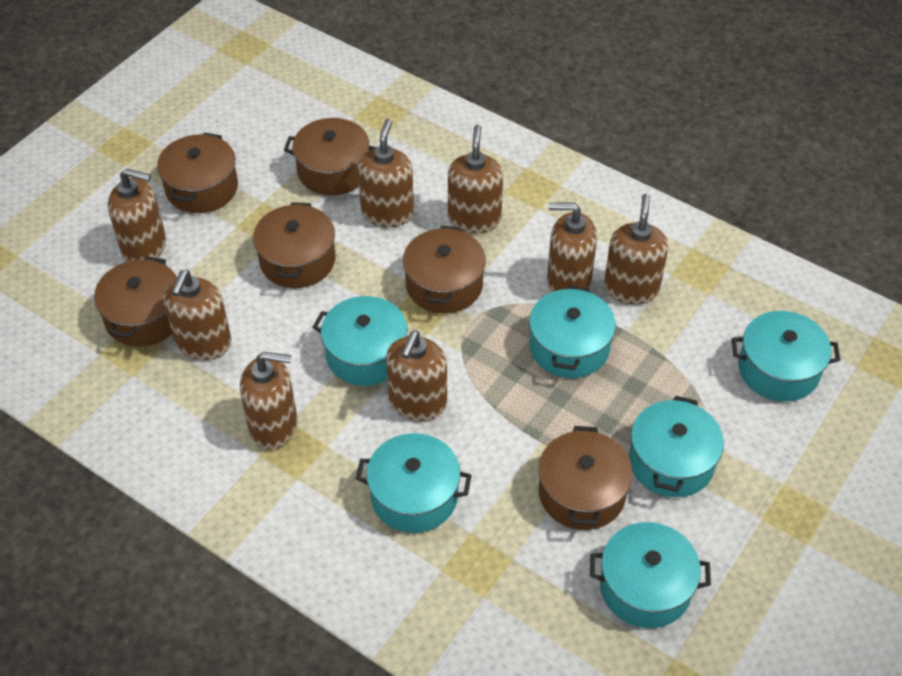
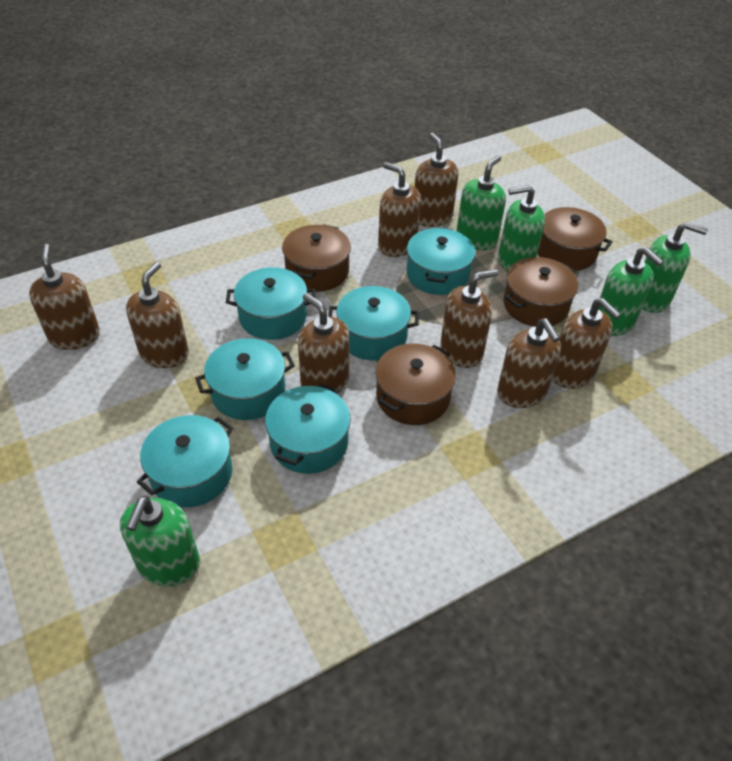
brown pot: [94,256,177,347] [157,133,238,213] [253,202,335,288] [284,118,377,196] [403,226,486,314] [538,426,633,530] = 6 -> [282,224,351,292] [375,344,456,425] [503,257,578,327] [538,207,613,271] = 4
green soap dispenser: none = 0 -> [120,496,200,586] [457,155,506,250] [498,185,545,272] [599,247,664,336] [642,222,708,313] = 5

